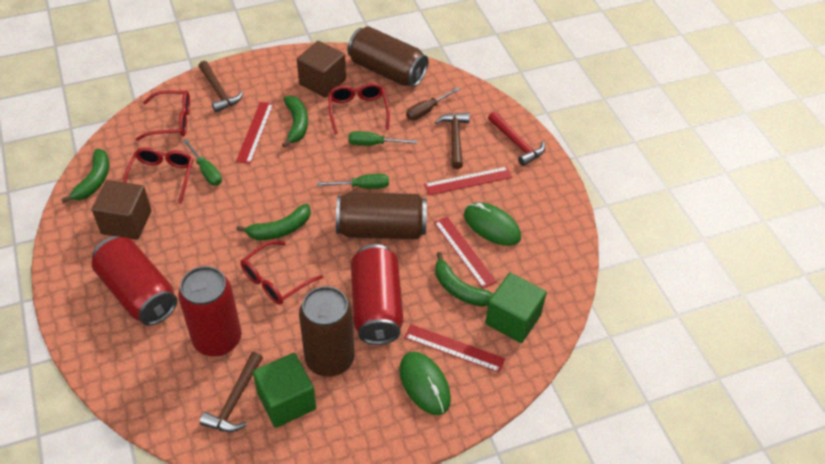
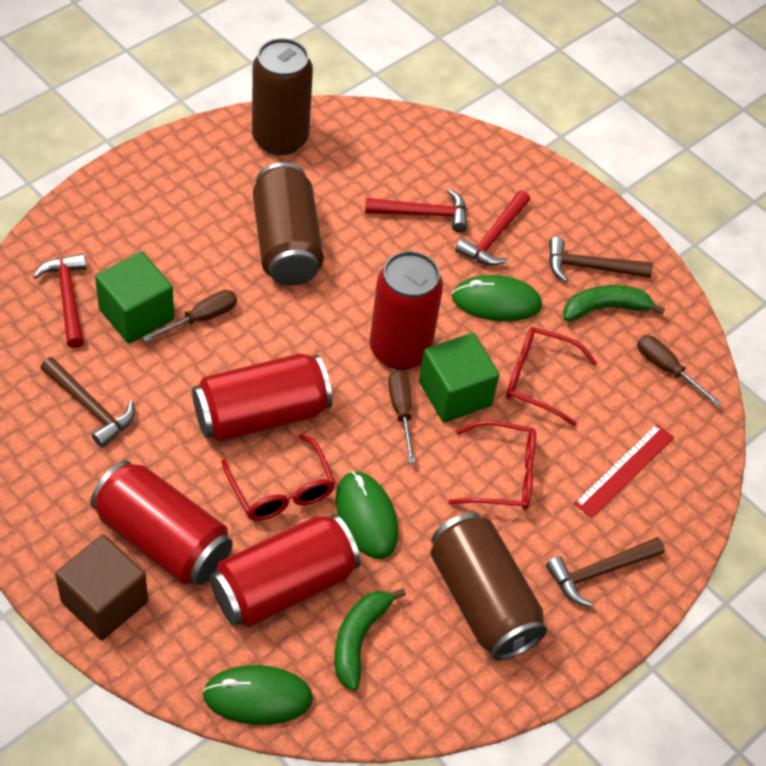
brown cube: [92,180,151,240] [297,41,346,97] = 2 -> [55,534,148,640] = 1
brown screwdriver: [406,87,460,120] = 1 -> [142,290,237,342] [388,369,416,463] [637,335,722,406] = 3
green banana: [61,149,109,203] [236,204,311,240] [282,96,308,148] [435,252,493,307] = 4 -> [334,588,406,691] [563,285,665,321] = 2
green mouse: [399,352,451,415] [464,202,521,246] = 2 -> [202,665,313,725] [336,471,398,559] [452,275,542,322] = 3
green screwdriver: [183,139,222,186] [317,174,389,189] [348,131,417,146] = 3 -> none = 0
red can: [92,236,177,326] [178,266,241,356] [351,244,403,345] = 3 -> [91,460,233,585] [192,353,332,442] [210,514,360,627] [370,251,443,370] = 4
red glasses: [123,147,193,204] [136,90,190,141] [240,241,323,305] [328,83,390,135] = 4 -> [221,434,335,521] [448,420,536,510] [506,327,597,427] = 3
red hammer: [488,112,545,166] = 1 -> [33,254,86,348] [365,189,468,232] [455,190,530,266] = 3
red ruler: [236,102,274,164] [404,324,505,373] [424,167,512,195] [434,217,497,288] = 4 -> [574,424,674,518] = 1

